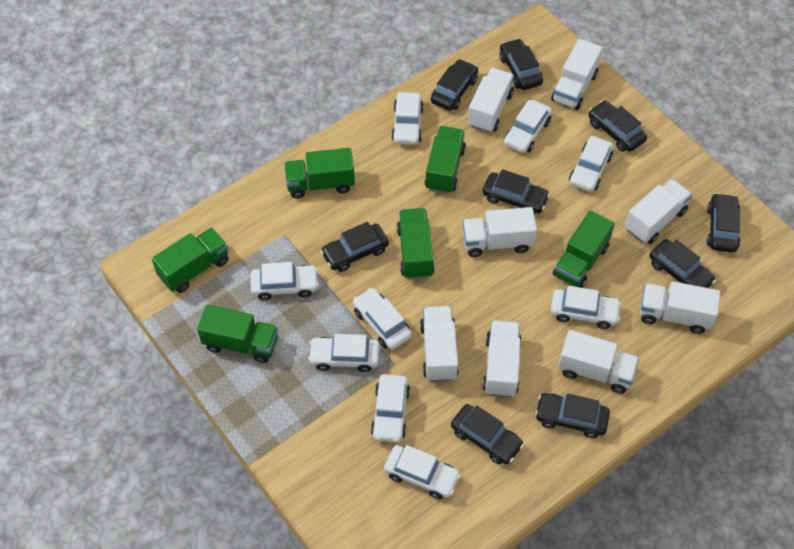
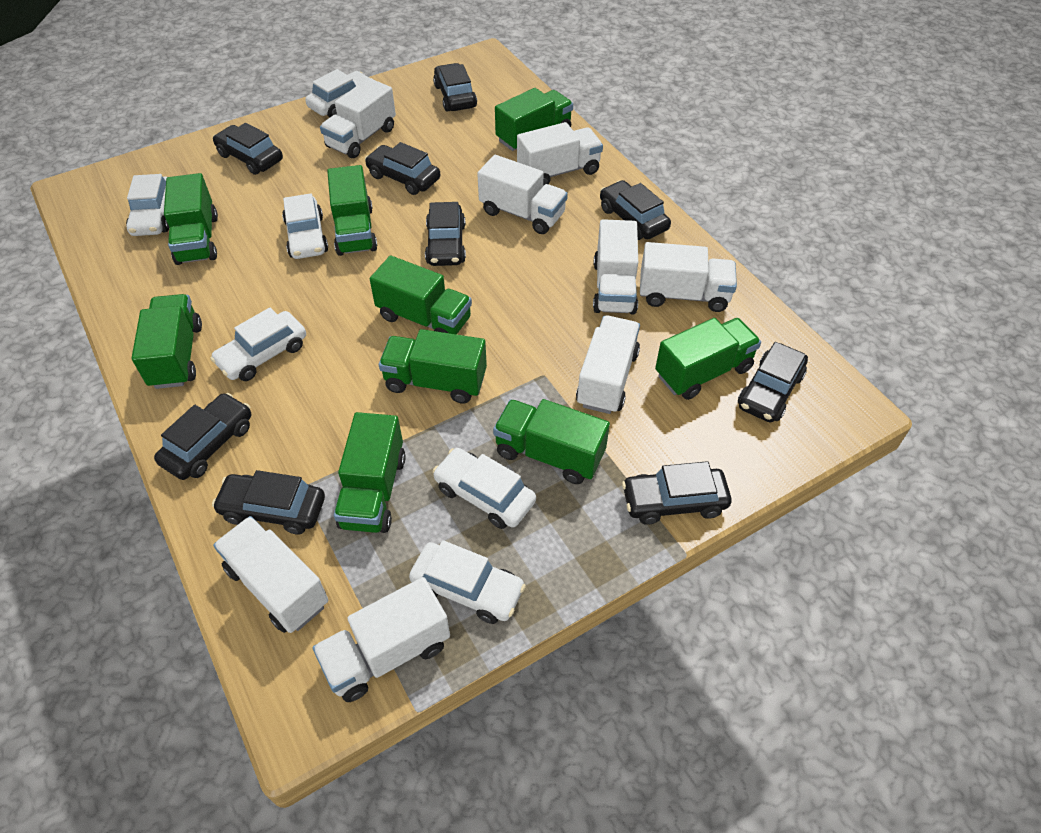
green truck: [152,227,228,293] [197,305,278,363] [284,148,355,199] [397,208,435,279] [425,126,466,194] [553,210,615,288] = 6 -> [132,294,202,389] [164,173,218,265] [327,165,378,256] [334,412,406,533] [370,256,472,334] [379,329,487,404] [493,399,610,484] [495,88,573,151] [655,318,761,400] = 9
white car: [250,262,319,300] [308,334,380,372] [353,288,412,350] [371,374,410,443] [384,445,461,499] [391,92,424,145] [504,100,552,153] [551,286,622,329] [569,136,613,192] = 9 -> [126,174,169,236] [210,308,306,381] [282,193,328,259] [305,69,372,117] [409,540,526,624] [433,448,536,529] = 6

